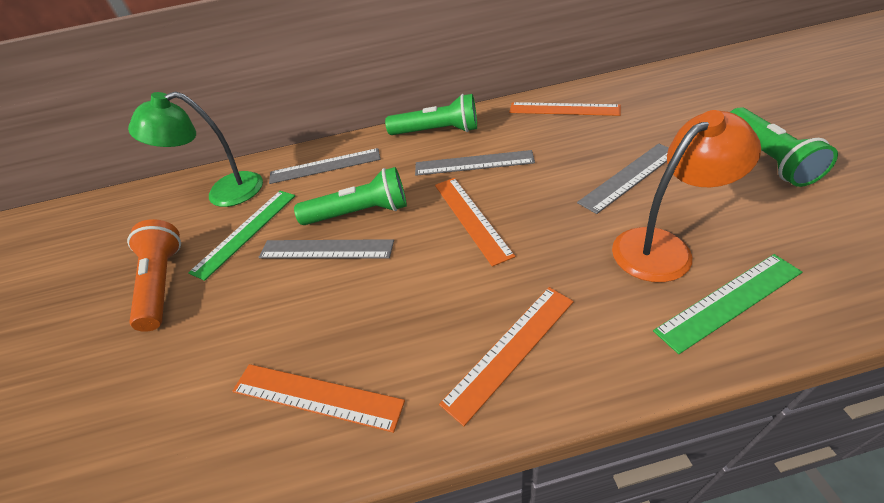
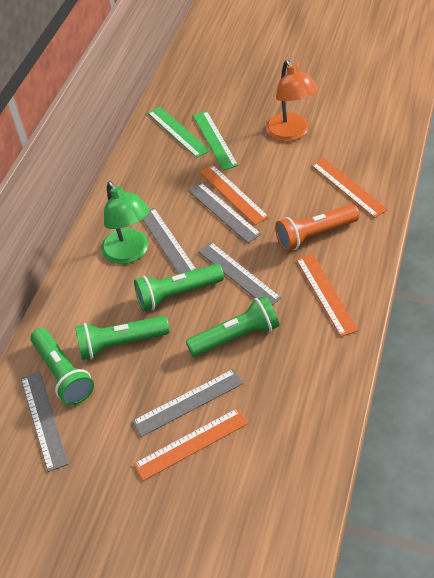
green flashlight: [294,167,407,225] [385,94,477,135] [731,107,838,187] = 3 -> [30,328,94,405] [75,316,170,360] [134,264,224,311] [186,296,279,357] = 4
grey ruler: [259,239,394,259] [269,148,380,184] [415,150,535,176] [577,144,669,214] = 4 -> [21,371,68,472] [132,369,243,437] [142,208,196,274] [188,183,262,243] [198,242,281,305] = 5

